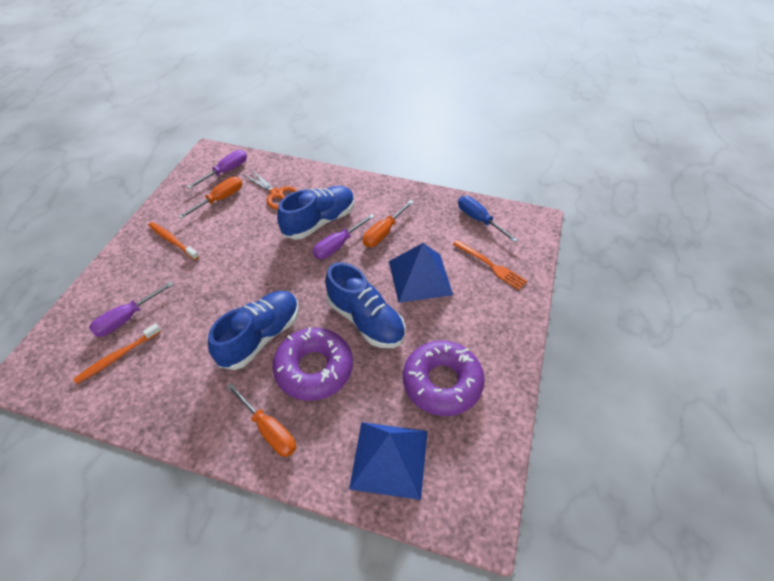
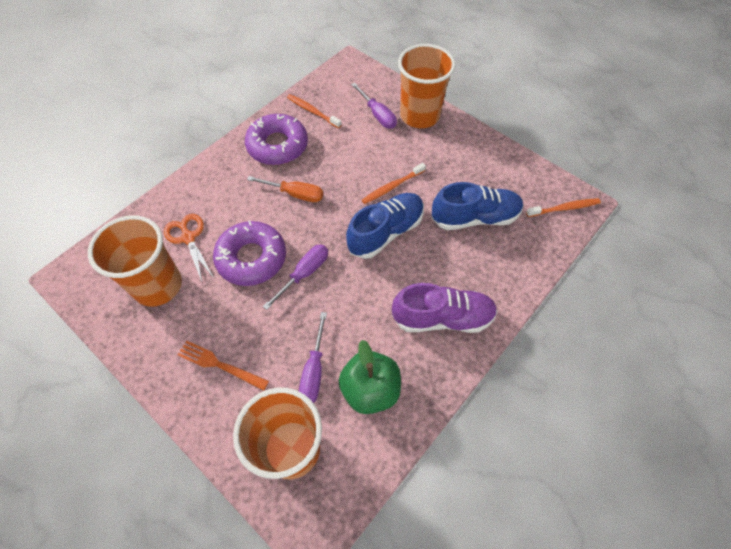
blue pyramid: [349,422,428,500] [389,243,453,303] = 2 -> none = 0
blue screwdriver: [458,196,518,242] = 1 -> none = 0
blue shoe: [208,291,299,370] [277,186,355,240] [325,262,405,348] = 3 -> [346,193,424,259] [432,182,523,230] = 2
green apple: none = 0 -> [338,340,401,414] = 1
orange cup: none = 0 -> [88,215,182,307] [233,387,322,479] [398,44,456,128] = 3
orange screwdriver: [178,177,242,219] [227,383,296,457] [363,200,414,247] = 3 -> [247,176,323,202] = 1
orange toothbrush: [73,323,161,384] [148,222,199,260] = 2 -> [287,94,341,128] [362,163,426,204] [526,198,601,217] = 3
purple shoe: none = 0 -> [392,283,497,333] = 1

